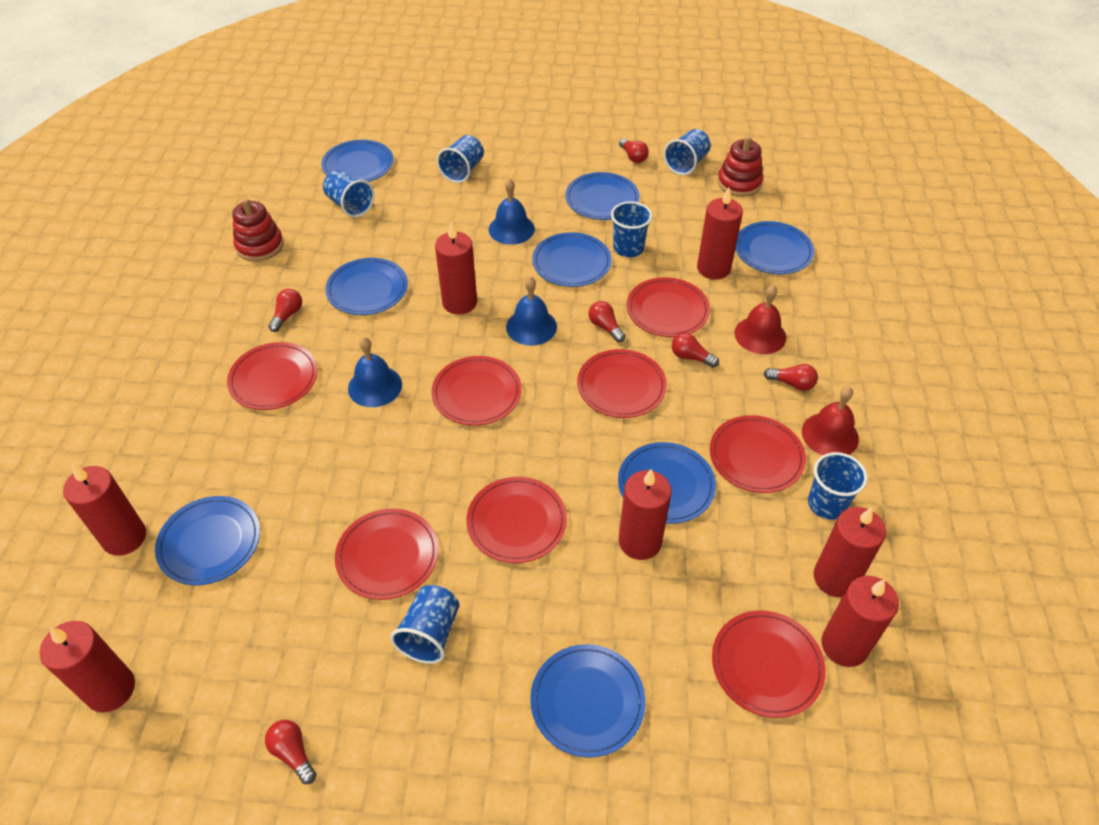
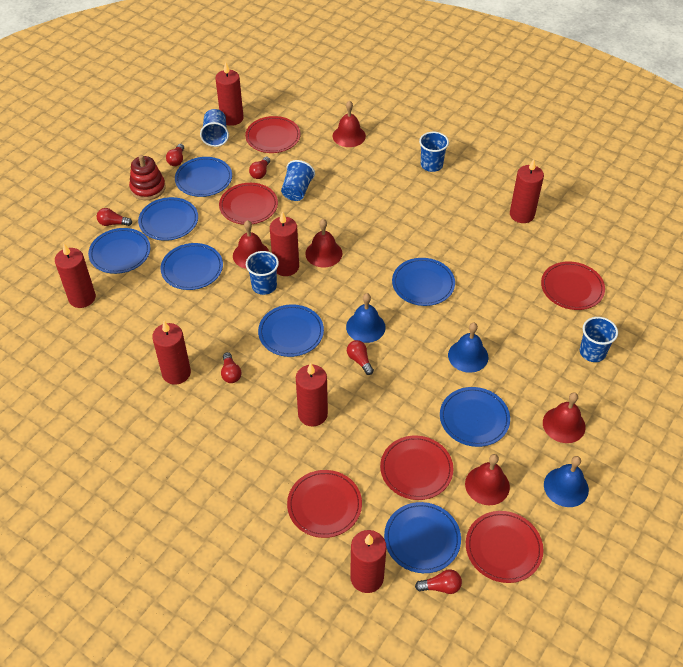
blue cup: [323,170,374,217] [390,585,459,664] [437,135,484,183] [611,201,652,257] [664,129,711,175] [808,452,867,520] = 6 -> [200,109,229,147] [246,251,279,295] [281,160,315,201] [419,132,449,172] [580,317,618,362] = 5
red bell: [734,285,786,354] [802,387,859,455] = 2 -> [233,220,269,269] [305,219,342,268] [333,100,366,147] [465,454,510,505] [543,392,586,443] = 5
red plate: [227,342,318,410] [335,508,439,600] [431,356,522,426] [466,477,567,563] [577,349,667,418] [626,277,710,337] [710,415,806,493] [712,610,826,718] = 8 -> [219,183,278,225] [245,116,301,153] [287,470,362,538] [380,436,453,500] [466,511,543,583] [541,261,605,310] = 6
red stacking toy: [232,198,284,262] [717,136,763,197] = 2 -> [129,155,166,200] = 1

